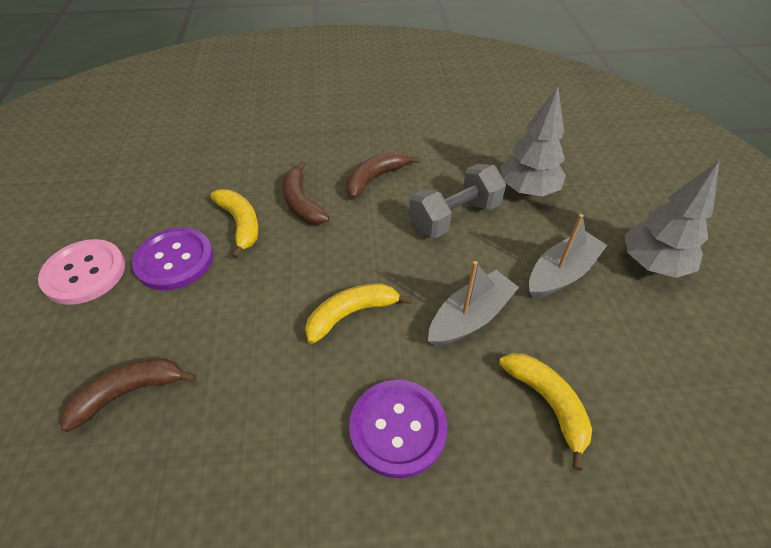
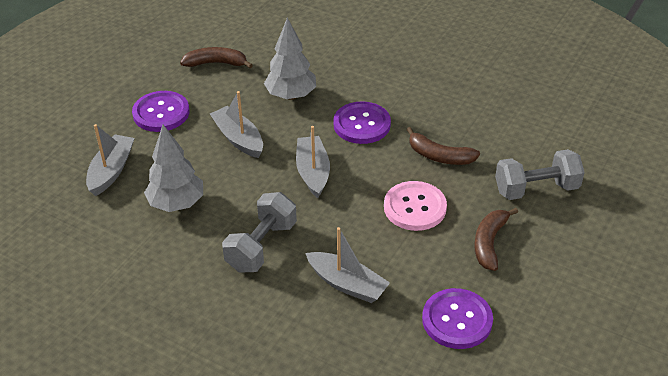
grey boat: [428,261,519,346] [529,214,607,298] = 2 -> [86,124,135,196] [210,91,263,158] [296,126,330,198] [306,227,390,303] = 4
grey dumbbell: [409,164,506,238] = 1 -> [222,192,297,272] [495,149,585,200] = 2
purple button: [132,228,213,290] [349,380,447,478] = 2 -> [132,91,190,132] [333,101,391,144] [422,288,493,349] = 3
yellow banana: [210,190,259,259] [305,283,412,344] [499,353,592,471] = 3 -> none = 0

